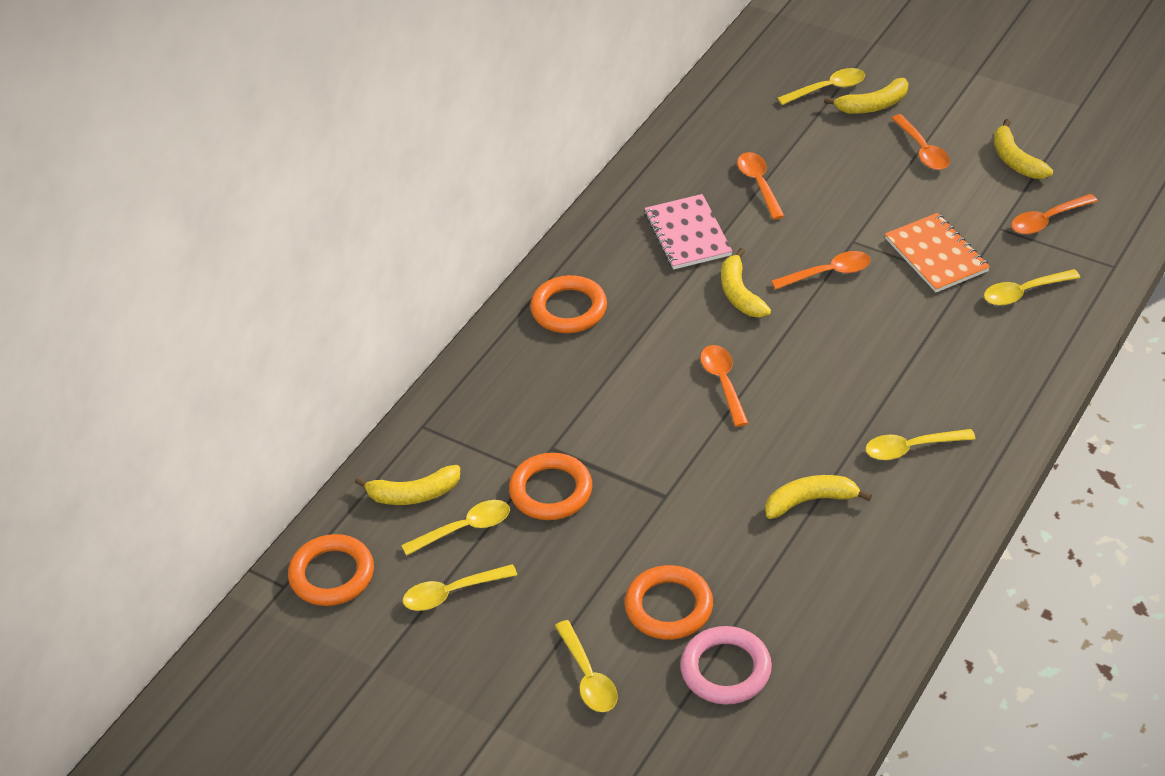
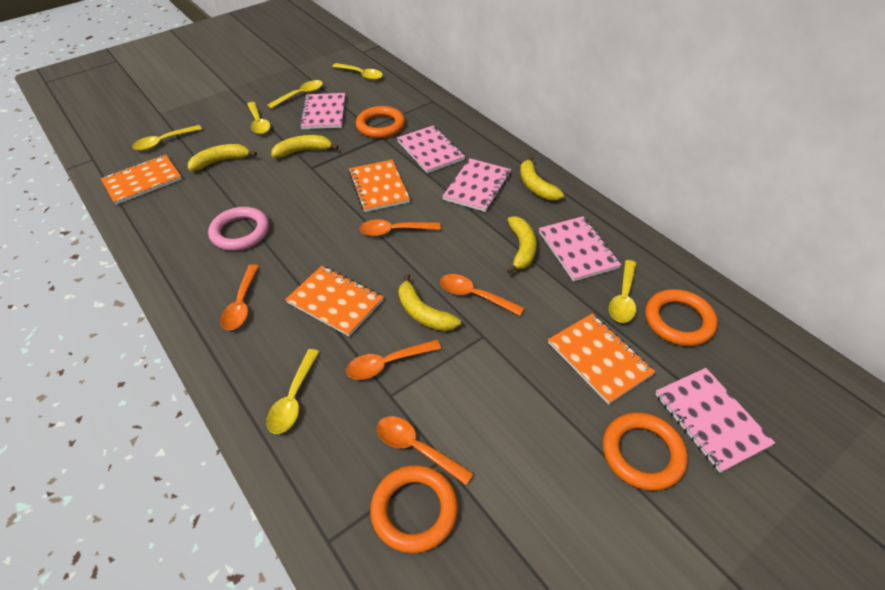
orange notebook: [885,213,990,292] = 1 -> [101,155,182,205] [285,266,384,337] [349,160,410,212] [548,314,655,404] = 4
pink notebook: [644,194,732,269] = 1 -> [299,93,345,129] [397,125,465,173] [442,158,511,212] [539,216,621,282] [655,368,775,473] = 5

